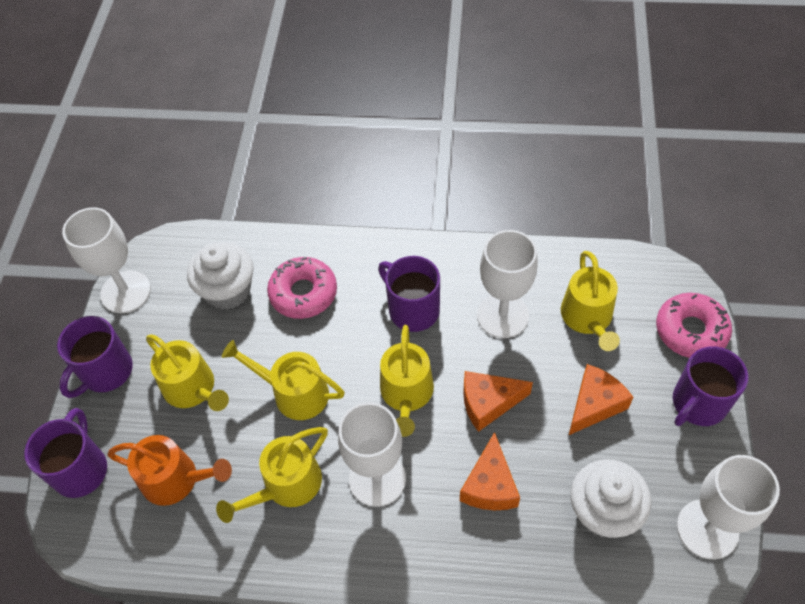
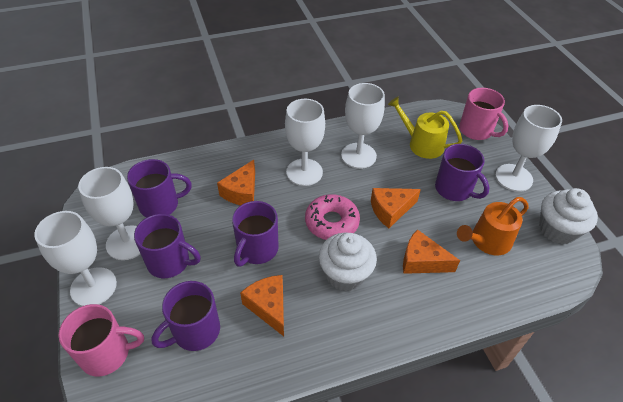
orange cheese: [460,432,520,510] [463,371,533,432] [569,364,633,435] = 3 -> [217,160,255,205] [240,275,284,336] [371,188,421,228] [403,229,460,274] = 4
pink donut: [267,257,337,319] [656,293,732,358] = 2 -> [305,194,360,240] = 1
pink mug: none = 0 -> [59,304,144,376] [459,88,508,140] = 2
purple mug: [24,408,107,498] [57,316,133,398] [378,256,440,332] [673,346,748,426] = 4 -> [127,159,192,218] [134,214,201,278] [152,281,220,351] [232,201,279,267] [435,144,489,201] = 5
white goblet: [62,207,151,313] [338,402,406,507] [477,230,538,338] [677,455,780,559] = 4 -> [34,211,117,306] [78,167,140,260] [285,99,325,186] [341,83,385,169] [495,105,562,192] = 5
yellow watering can: [146,334,229,411] [216,427,328,523] [222,340,345,420] [380,325,434,437] [561,251,620,351] = 5 -> [388,97,462,159] = 1

